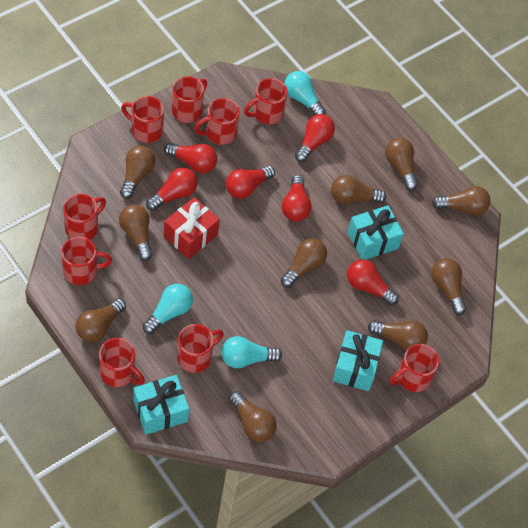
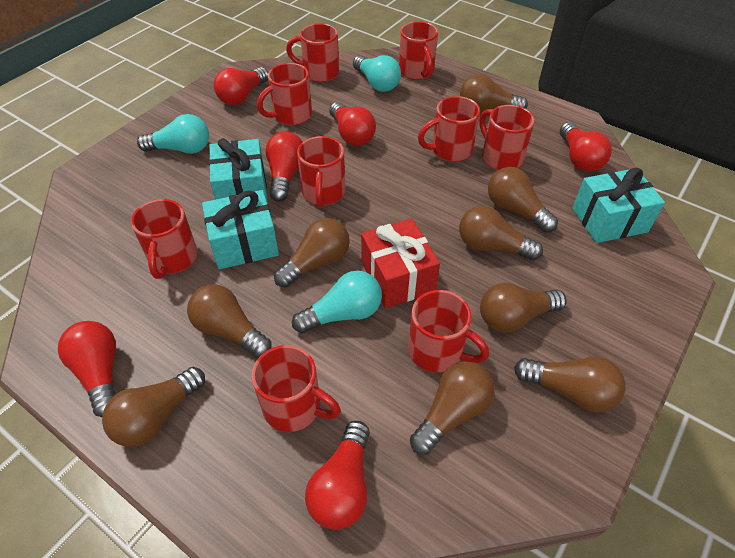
brown light bulb: [75,298,126,342] [119,204,153,261] [120,145,155,199] [229,391,277,442] [281,238,327,288] [331,175,386,204] [368,320,428,351] [385,138,418,191] [431,258,466,315] [432,186,490,216] = 10 -> [102,367,205,447] [187,284,272,358] [274,218,350,288] [410,361,495,455] [459,206,543,261] [460,74,528,111] [480,283,567,333] [488,167,558,233] [514,357,625,413] = 9

